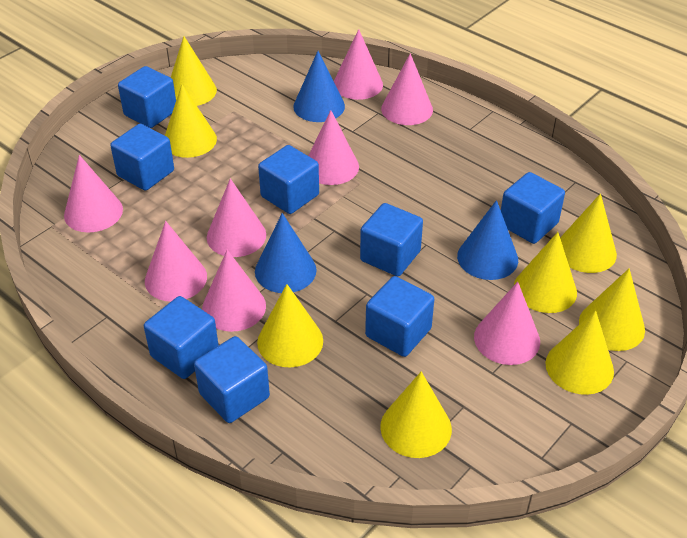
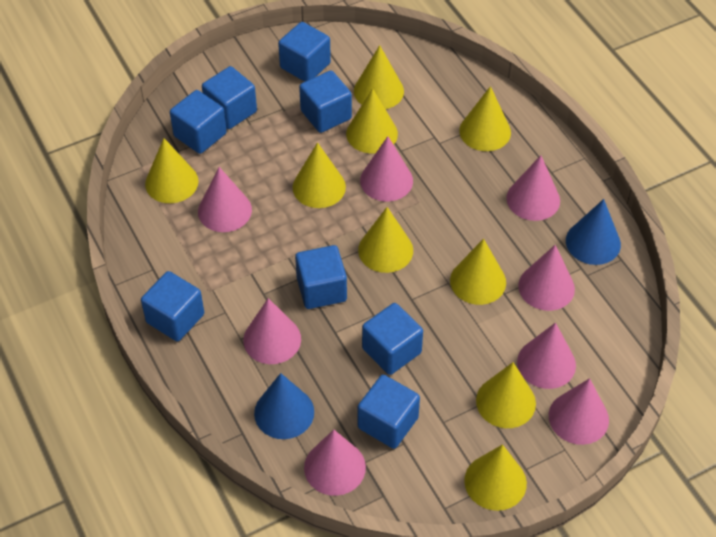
blue cone: [255,213,317,293] [293,51,345,122] [457,200,518,280] = 3 -> [254,373,314,439] [566,199,621,265] = 2
yellow cone: [165,84,217,158] [171,36,217,106] [257,284,323,367] [380,371,452,458] [514,232,577,313] [545,310,614,395] [560,194,617,273] [579,268,645,351] = 8 -> [145,138,199,203] [293,143,346,208] [346,88,398,154] [354,45,404,109] [358,207,413,273] [450,239,506,305] [459,86,511,151] [464,444,527,511] [476,362,536,428] = 9

